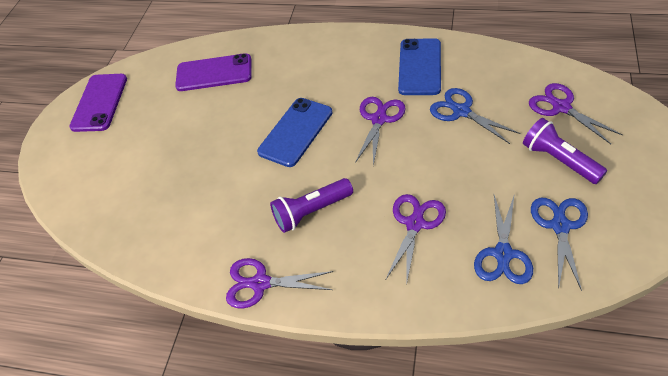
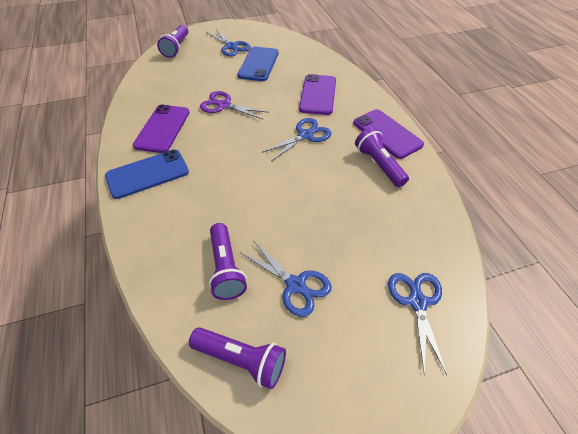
blue scissors: [430,88,520,144] [474,195,533,284] [531,198,588,291] = 3 -> [208,29,251,57] [241,240,332,317] [262,118,332,161] [388,273,447,375] = 4
purple flashlight: [270,178,353,233] [523,118,607,184] = 2 -> [157,25,188,58] [189,327,286,389] [209,223,247,300] [355,127,409,187] = 4
purple phone: [69,74,127,132] [175,53,252,91] = 2 -> [133,105,190,153] [299,74,336,115] [354,109,424,159] = 3
purple scissors: [226,258,333,308] [355,97,406,166] [386,194,446,286] [529,83,623,144] = 4 -> [200,91,269,119] = 1

